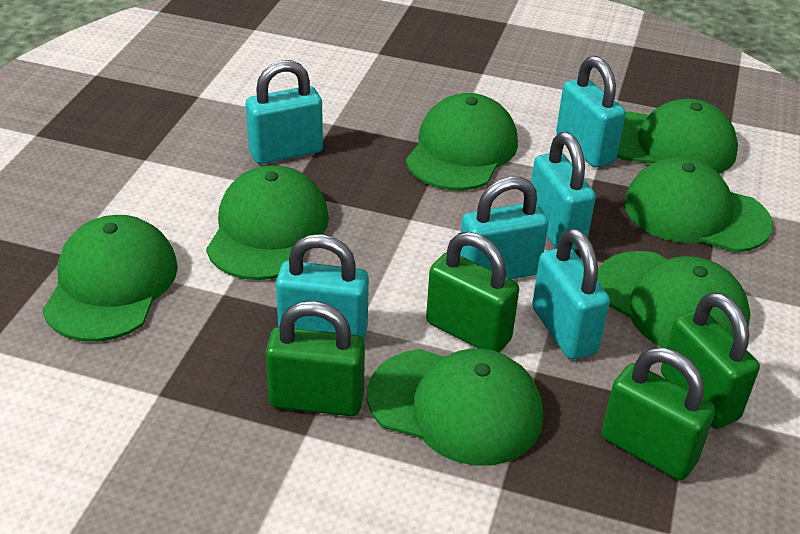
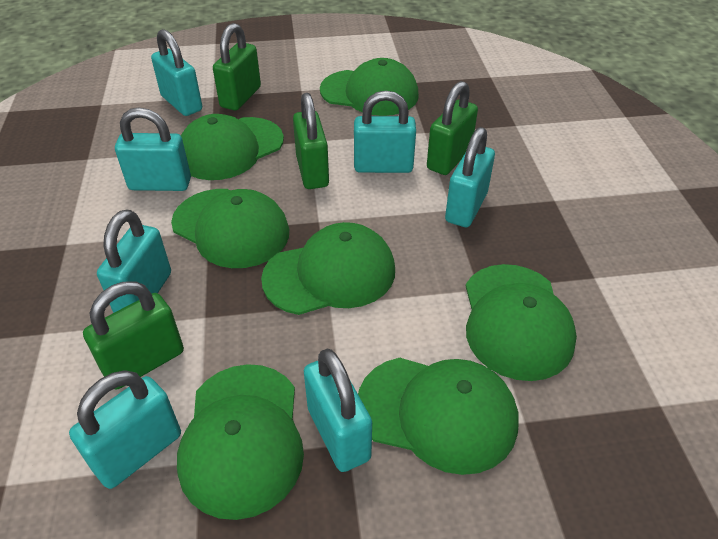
turquoise padlock: [246,60,323,164] [276,234,369,339] [460,177,549,279] [531,132,596,250] [532,228,610,360] [556,56,626,167] = 6 -> [69,371,181,489] [97,210,171,313] [115,108,191,191] [151,29,202,116] [304,348,372,472] [354,91,416,173] [445,127,495,227] = 7

